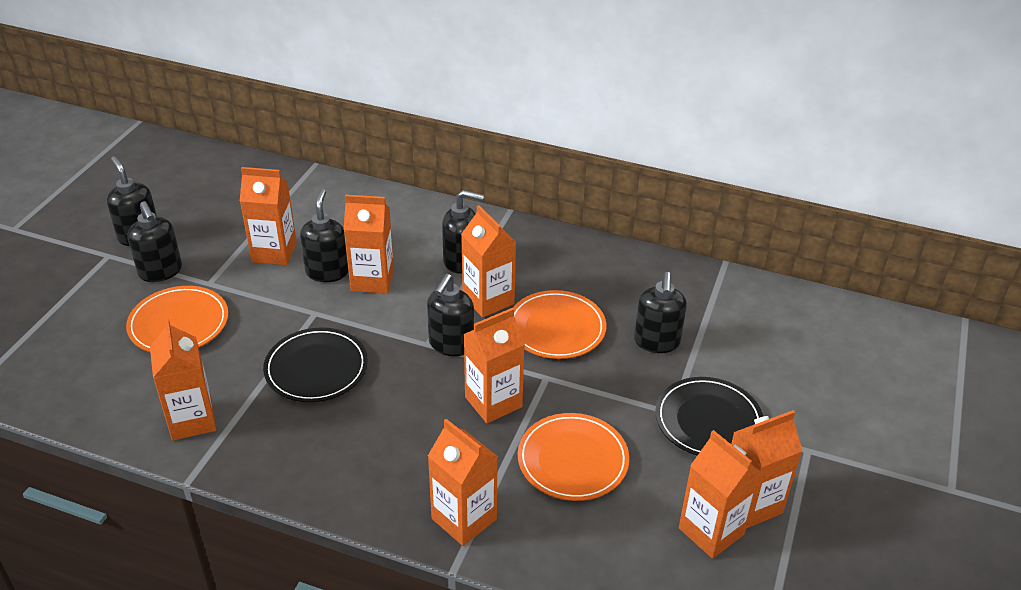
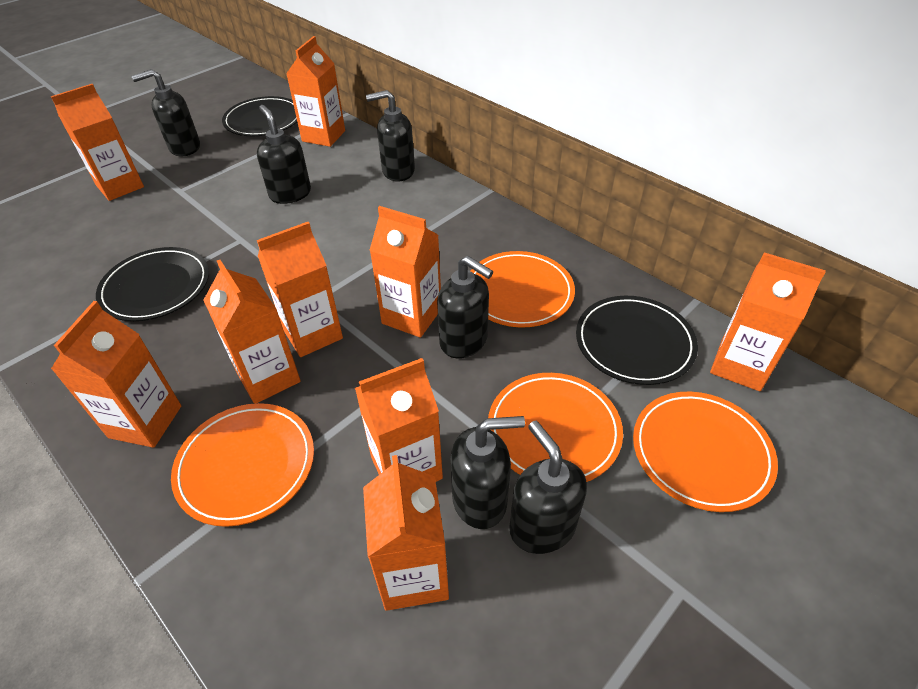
black plate: [263,327,368,402] [655,377,763,455] = 2 -> [96,247,209,321] [222,96,297,136] [576,296,698,385] = 3
orange carton: [150,319,216,440] [240,167,297,265] [344,195,394,294] [428,419,498,546] [461,205,516,317] [464,308,525,423] [679,430,762,559] [731,410,802,528] = 8 -> [51,84,144,201] [51,301,181,448] [203,260,301,404] [257,222,343,357] [286,36,345,147] [355,358,443,482] [363,455,449,611] [370,206,441,338] [710,252,826,391] = 9
orange plate: [126,286,228,352] [513,290,607,359] [518,413,630,501] = 3 -> [171,403,314,527] [471,251,575,327] [488,373,623,482] [633,392,778,512] = 4

